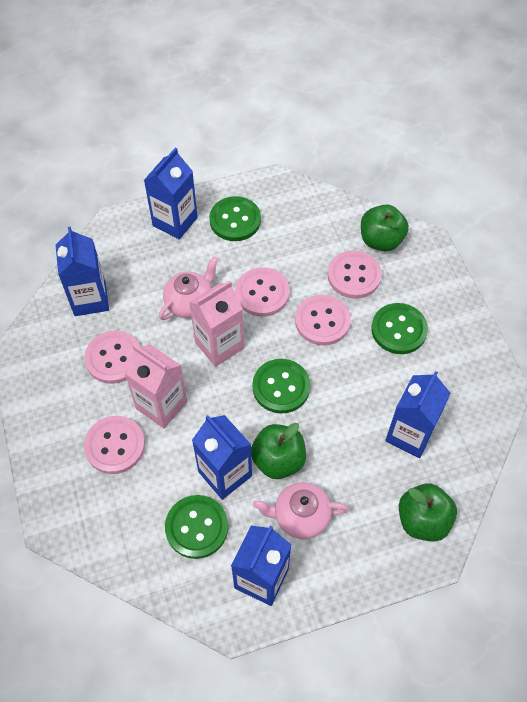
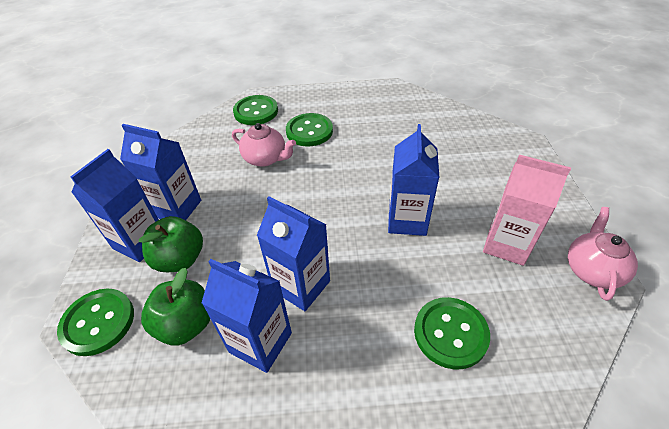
green apple: [251,423,306,479] [361,204,409,251] [399,484,457,542] = 3 -> [139,216,203,272] [141,268,210,346] = 2
pink button: [84,331,140,384] [84,416,145,474] [235,267,290,317] [295,295,351,346] [328,250,382,299] = 5 -> none = 0
pink carton: [124,344,187,428] [189,281,244,367] = 2 -> [483,155,571,266] = 1

